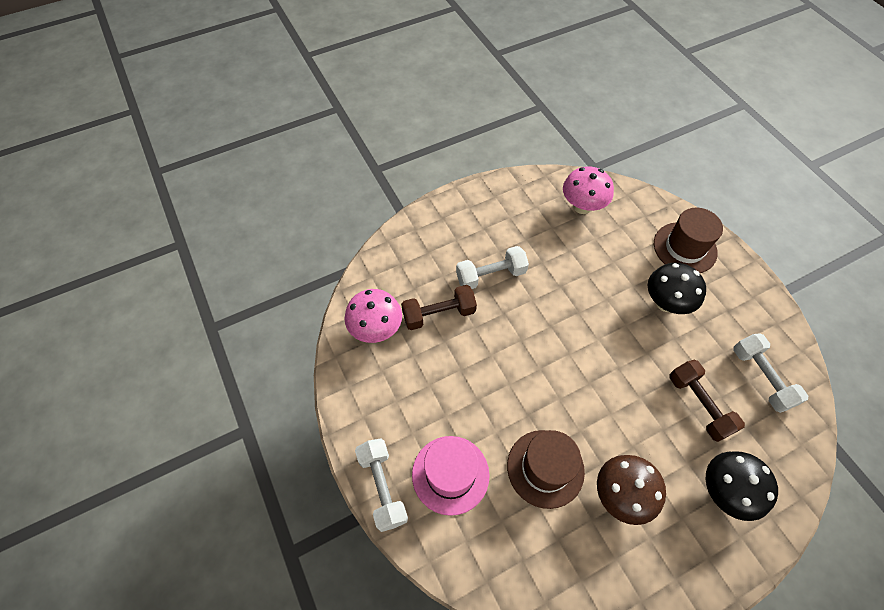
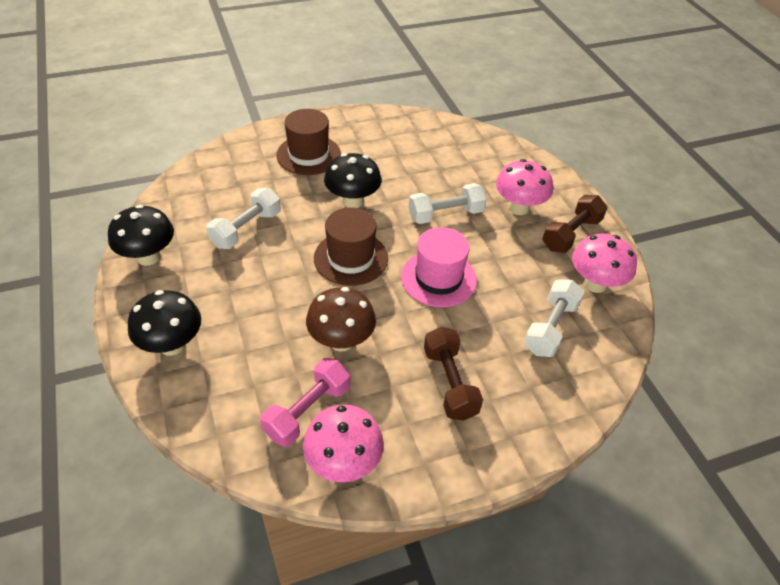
black mushroom: [648,263,706,314] [706,451,778,521] = 2 -> [108,205,174,266] [128,290,201,356] [324,153,382,208] = 3
pink dumbbell: none = 0 -> [260,358,350,447] = 1
pink mushroom: [345,289,402,343] [563,166,614,214] = 2 -> [303,405,384,482] [496,159,553,215] [572,233,637,293] = 3

